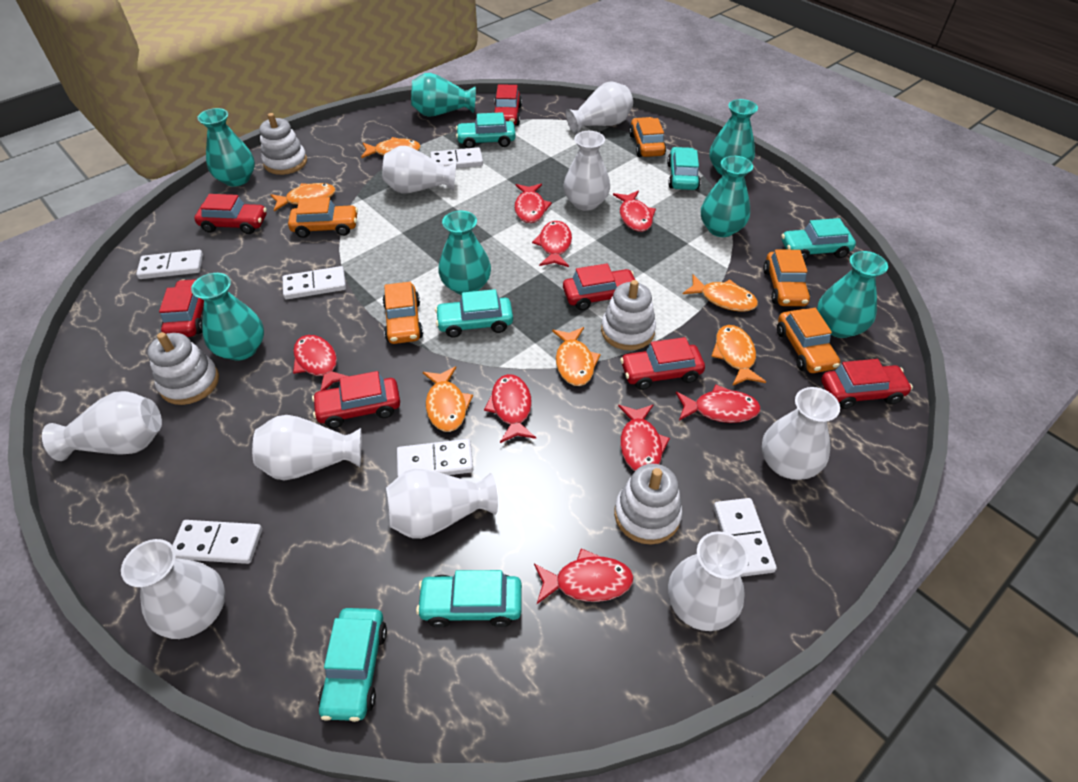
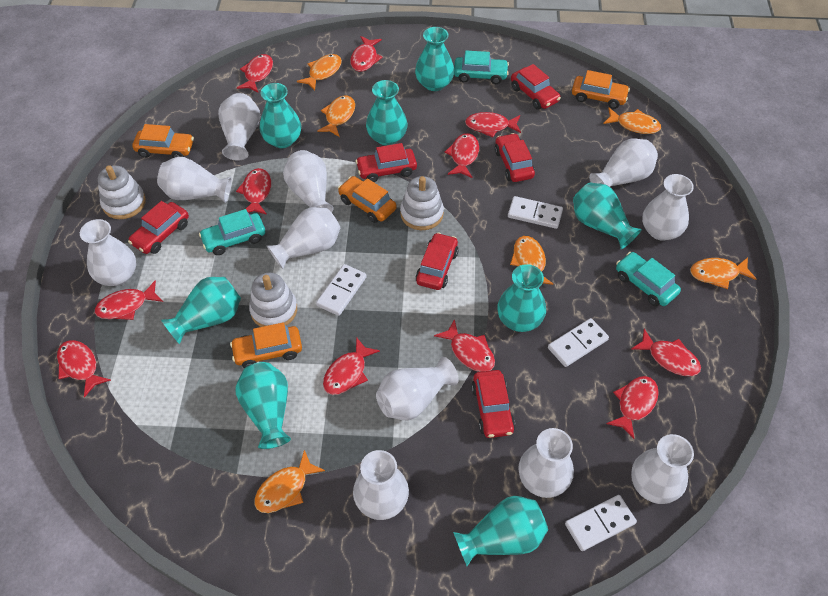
orange car: [288,197,358,238] [382,282,423,344] [629,117,666,157] [763,249,810,306] [777,308,840,373] = 5 -> [133,124,194,158] [230,322,302,368] [338,176,397,223] [572,70,630,109] = 4
red car: [159,279,204,337] [194,194,267,234] [312,371,400,428] [494,84,522,126] [563,263,635,311] [620,337,705,390] [821,359,913,409] = 7 -> [128,201,189,254] [355,143,417,182] [415,232,459,290] [471,370,515,438] [494,133,535,182] [511,64,561,110] = 6
red fish: [293,335,348,391] [484,374,536,443] [514,184,552,223] [532,221,572,267] [534,548,634,604] [613,191,656,232] [618,404,670,471] [676,384,761,423] = 8 -> [57,340,111,398] [95,280,163,320] [236,168,271,215] [237,54,273,92] [323,337,380,395] [350,36,383,72] [434,319,495,372] [445,133,479,178] [465,112,521,137] [606,376,659,439] [631,329,701,376] = 11
turquoise car: [318,608,387,722] [416,570,522,628] [435,289,513,338] [456,112,516,148] [667,147,701,190] [781,218,856,260] = 6 -> [199,209,265,255] [454,51,509,84] [616,252,681,306] = 3
turquoise vase: [191,273,264,361] [197,108,255,187] [411,73,476,117] [438,210,491,295] [701,156,753,237] [710,99,758,175] [817,251,888,338] = 7 -> [161,277,241,344] [236,362,291,449] [260,83,301,148] [366,80,408,146] [415,27,454,91] [453,496,548,566] [497,264,546,332] [573,183,642,249] = 8
white domino: [136,250,203,279] [172,520,262,564] [283,266,346,299] [397,439,473,477] [430,147,483,168] [713,498,777,577] = 6 -> [316,264,367,316] [508,196,563,229] [548,318,609,367] [565,495,637,551] = 4
white stacking toy: [147,332,219,405] [259,113,307,175] [601,280,656,350] [614,464,682,544] = 4 -> [98,165,146,219] [249,273,297,327] [400,176,444,230] = 3
white vase: [42,391,162,461] [121,539,225,639] [252,415,362,481] [382,146,456,194] [385,469,498,539] [563,131,610,211] [566,82,633,135] [668,531,749,631] [762,387,840,480] = 9 -> [80,219,136,286] [157,157,232,203] [218,93,260,161] [267,207,340,269] [283,150,334,213] [353,450,409,520] [376,357,459,420] [518,428,574,498] [589,139,658,187] [631,434,694,504] [642,174,694,241] = 11

